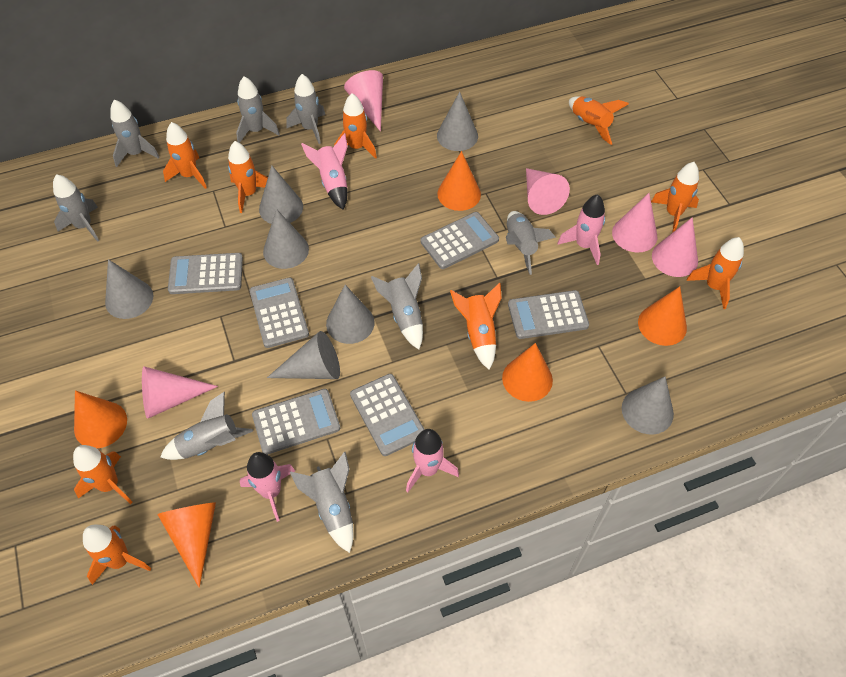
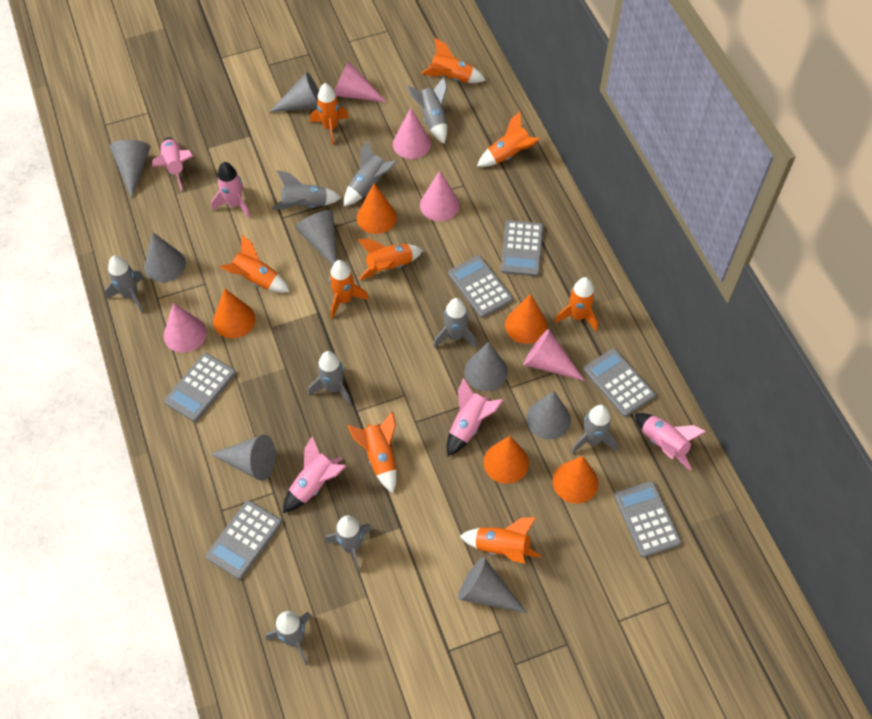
grey cone: [105,259,153,319] [259,166,303,224] [263,209,309,269] [267,331,340,379] [326,285,375,344] [437,92,478,151] [622,377,674,434] = 7 -> [110,140,150,199] [145,232,186,283] [210,435,275,481] [269,72,319,112] [296,210,337,265] [458,557,527,613] [464,342,508,391] [526,391,571,440] = 8
grey rocket: [53,174,99,242] [110,99,160,167] [160,392,253,460] [236,76,280,143] [286,74,325,144] [290,452,353,553] [371,263,423,349] [506,211,556,275] = 8 -> [105,256,144,312] [266,611,312,665] [272,170,342,210] [308,351,352,405] [325,515,372,573] [344,140,398,206] [407,77,447,144] [433,298,477,348] [571,405,618,454] = 9
pink rocket: [240,452,295,522] [301,133,348,210] [406,429,459,492] [558,194,605,265] = 4 -> [152,137,193,190] [211,162,251,218] [283,436,346,513] [447,378,503,456] [635,413,706,471] = 5

